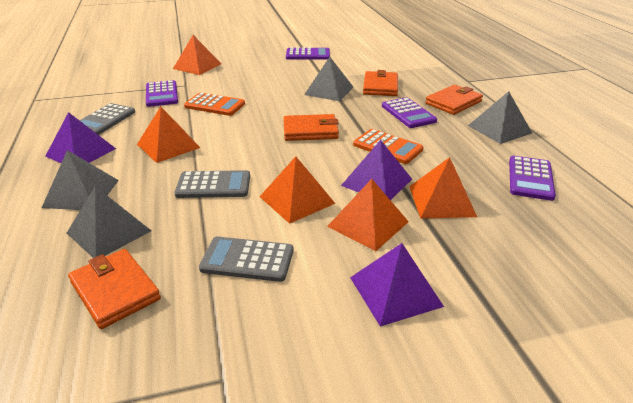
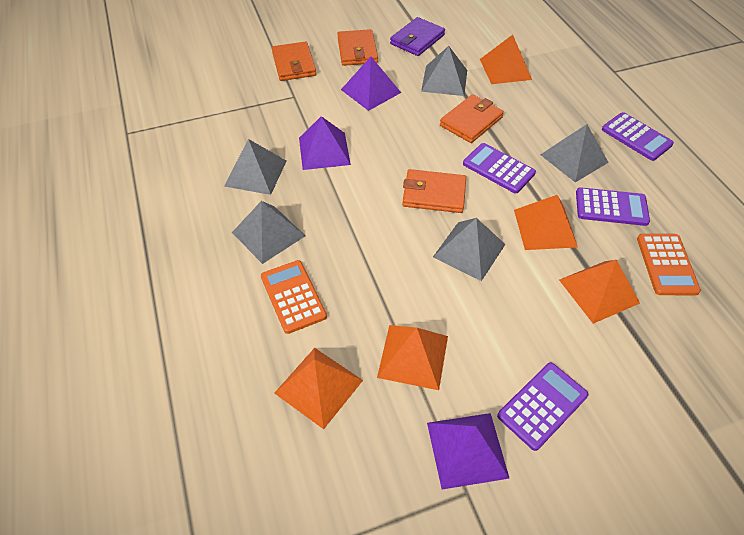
grey calculator: [80,103,135,135] [175,170,250,198] [199,236,294,282] = 3 -> none = 0
grey pyramid: [42,150,119,210] [67,186,151,258] [304,57,353,101] [468,91,532,144] = 4 -> [224,139,286,195] [232,201,305,264] [421,46,467,96] [433,218,506,281] [540,124,609,182] = 5
purple wallet: none = 0 -> [390,17,445,56] = 1

